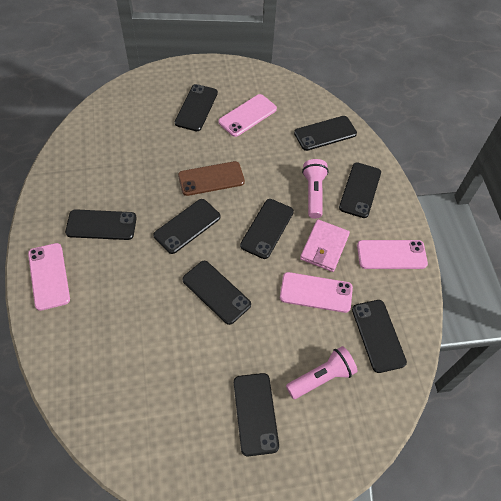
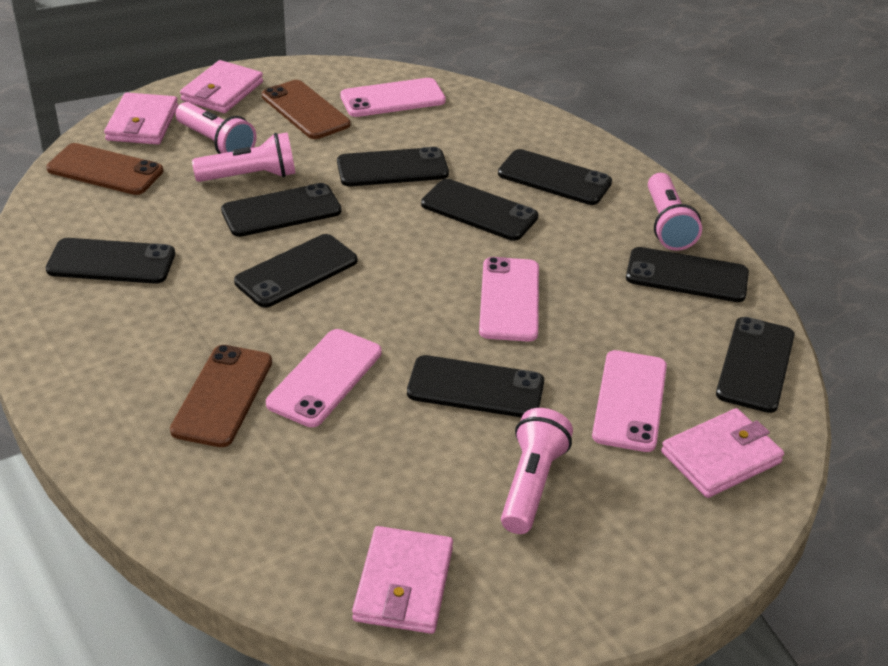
brown phone: [178,161,245,196] = 1 -> [46,143,163,195] [170,345,272,447] [262,80,351,139] = 3
pink flashlight: [286,346,358,399] [302,159,329,219] = 2 -> [175,102,257,154] [192,132,296,182] [501,408,573,534] [648,173,702,251] = 4
pink wallet: [300,219,350,272] = 1 -> [104,93,178,145] [180,60,263,113] [352,526,453,634] [661,408,784,498] = 4

